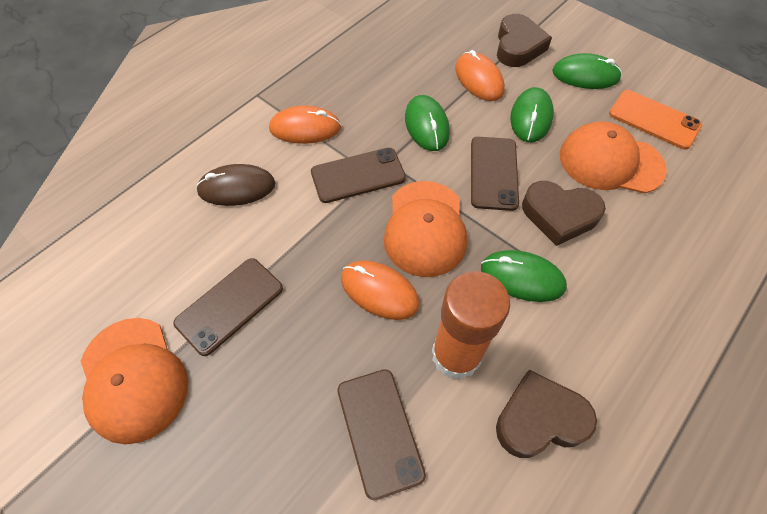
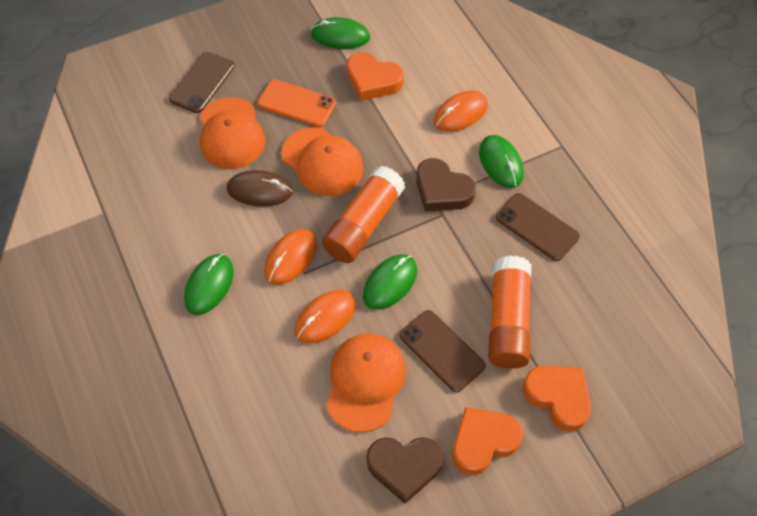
brown heart: [496,370,597,458] [497,14,552,67] [522,181,606,246] = 3 -> [367,437,443,504] [416,158,476,212] = 2
brown phone: [173,258,283,356] [311,148,406,203] [337,369,426,500] [471,137,519,211] = 4 -> [169,52,235,113] [400,310,486,392] [496,193,580,261] = 3
orange glue stick: [432,271,510,379] = 1 -> [322,166,405,263] [488,255,531,369] = 2
orange heart: none = 0 -> [347,52,403,101] [452,407,523,475] [523,366,591,432] = 3

